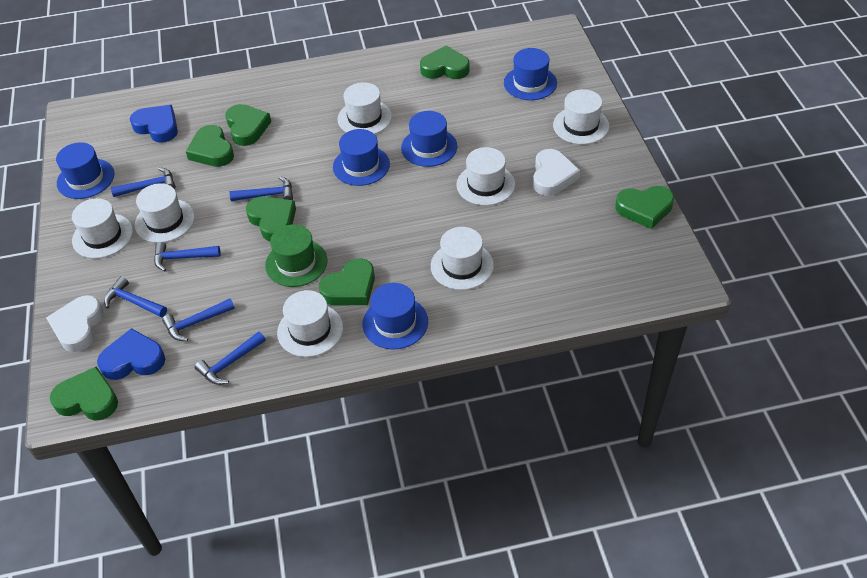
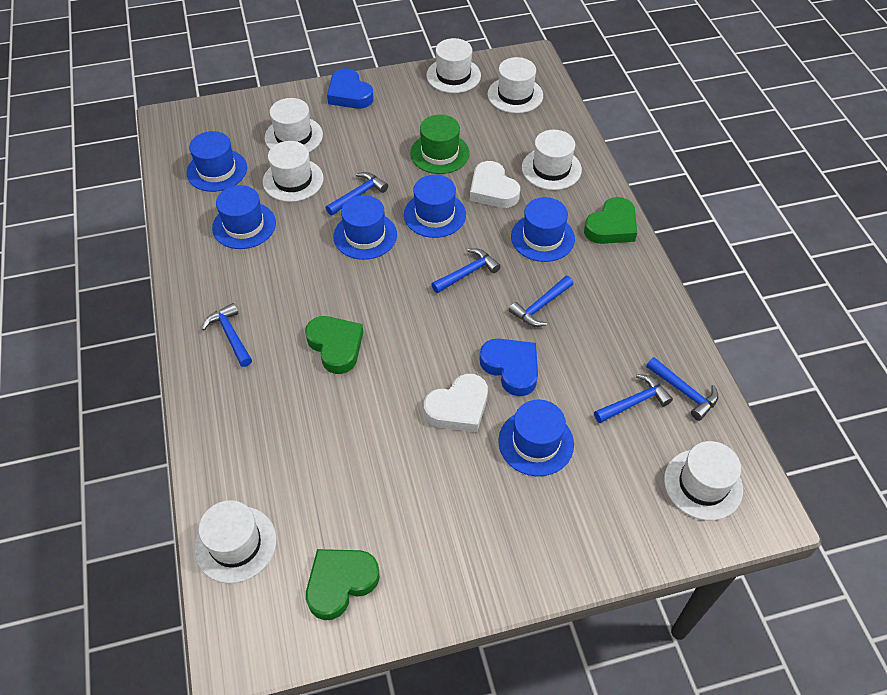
blue hat: [56,142,114,199] [333,129,390,186] [363,283,428,349] [401,111,457,167] [504,48,557,100] = 5 -> [186,131,247,192] [212,185,276,249] [333,195,397,260] [404,175,466,238] [498,400,574,476] [511,197,575,262] = 6
green heart: [50,366,118,420] [186,125,234,167] [225,104,271,146] [246,197,296,241] [319,258,375,305] [420,45,470,79] [615,186,674,229] = 7 -> [305,316,363,374] [306,549,380,620] [584,197,637,244] = 3

